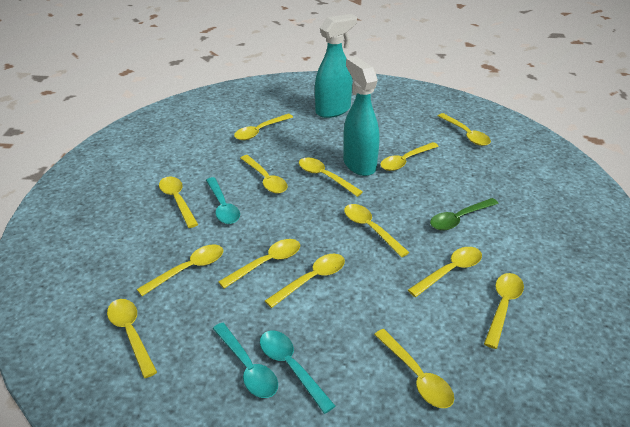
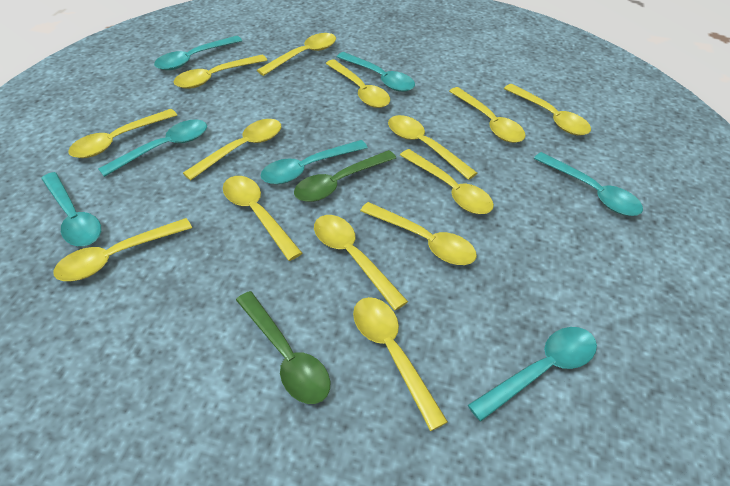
green spoon: [430,198,499,231] = 1 -> [236,291,330,404] [294,150,396,202] = 2
turquoise spoon: [206,177,240,224] [213,323,278,398] [260,331,335,414] = 3 -> [41,172,101,246] [98,120,207,177] [154,36,242,70] [260,140,368,184] [337,52,415,92] [468,327,597,422] [534,152,643,216] = 7
turquoise spray bottle: [315,14,357,118] [343,57,380,176] = 2 -> none = 0

